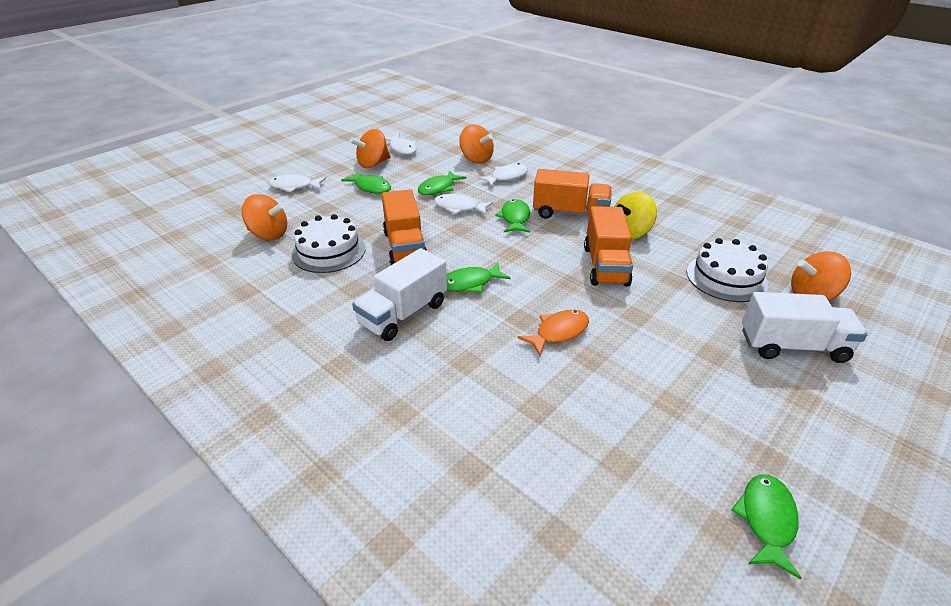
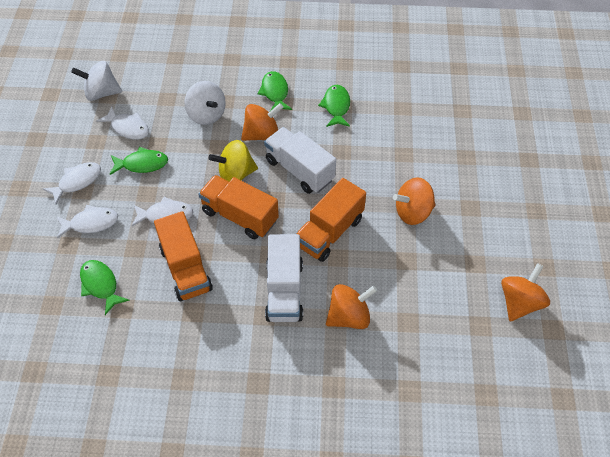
green fish: [341,171,391,194] [418,170,466,195] [446,262,510,293] [495,199,530,233] [731,474,802,579] = 5 -> [80,260,130,315] [110,147,168,175] [258,71,292,111] [318,85,350,127] = 4
orange fish: [517,310,589,356] = 1 -> none = 0
white cake: [292,214,366,273] [687,238,768,302] = 2 -> none = 0
white spinning top: none = 0 -> [71,61,122,101] [184,81,226,125] = 2

